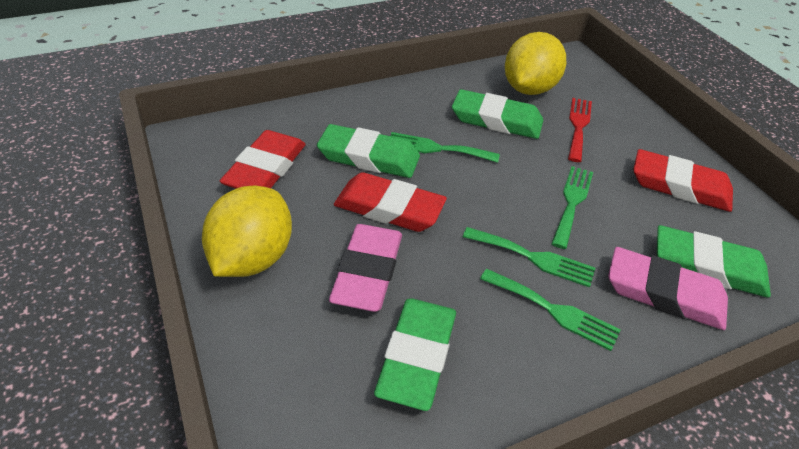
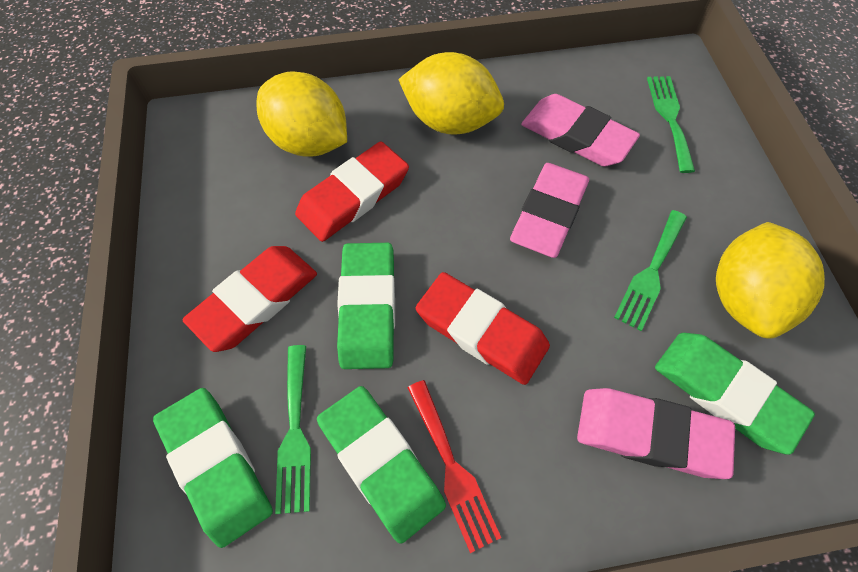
green fork: [390,132,500,163] [463,227,595,287] [480,269,621,351] [552,166,593,249] = 4 -> [275,345,311,514] [614,210,687,331] [647,76,695,173] = 3
pink eraser: [329,224,402,312] [608,247,728,330] = 2 -> [510,163,589,258] [521,94,640,166] [577,388,735,479] = 3
yellow lemon: [202,186,292,277] [505,32,566,95] = 2 -> [256,71,347,157] [398,52,504,135] [716,222,825,339] = 3

